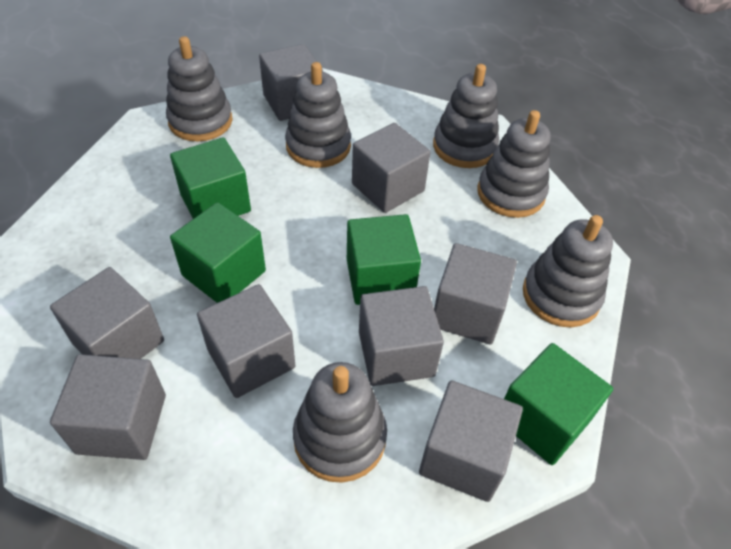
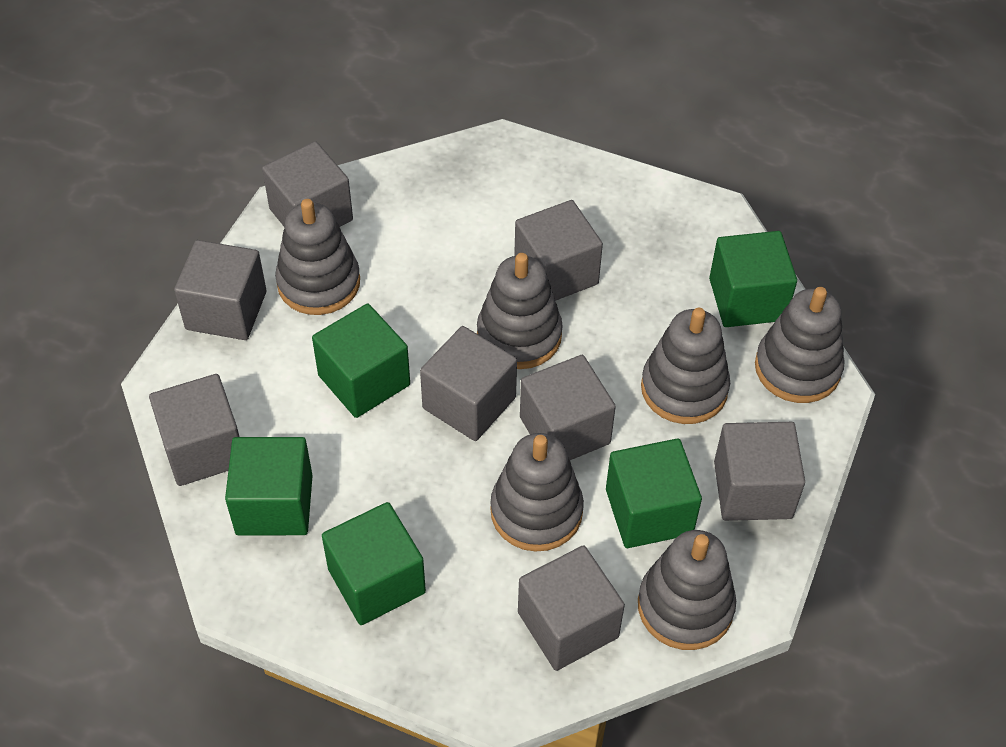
green cube: [170,137,251,219] [170,202,266,303] [347,214,421,305] [504,343,613,465] = 4 -> [225,437,313,535] [312,304,410,418] [322,502,426,625] [606,439,702,548] [709,231,797,327] = 5

